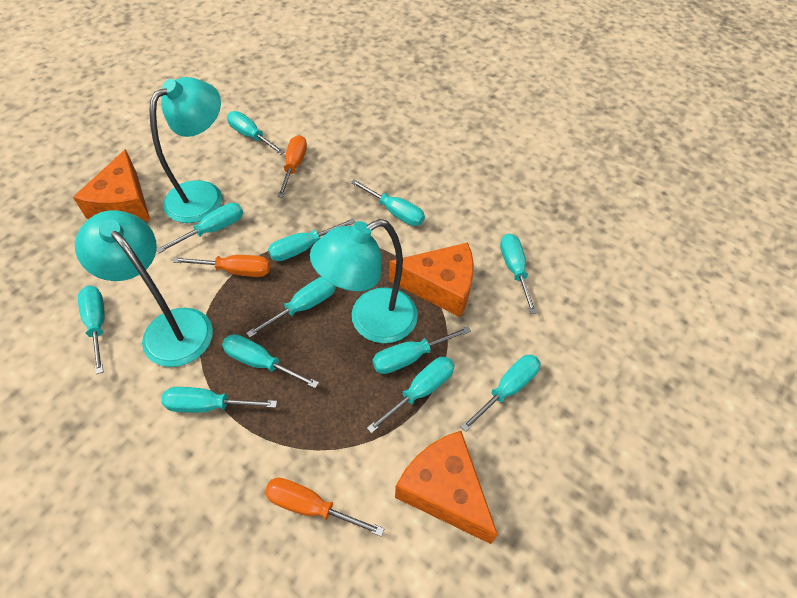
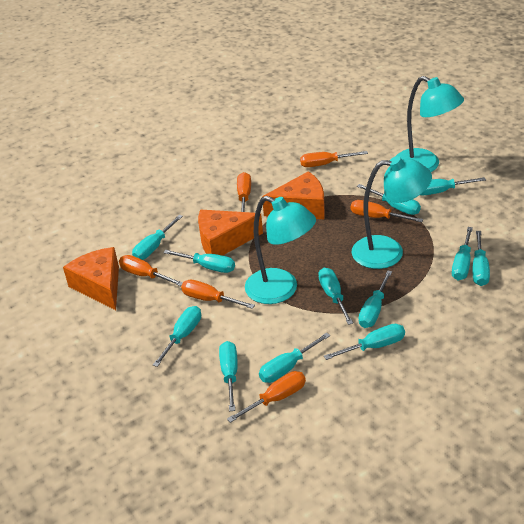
orange screwdriver: [173,255,270,277] [265,477,384,537] [277,135,307,198] = 3 -> [119,255,183,286] [181,280,255,309] [227,371,306,423] [237,172,251,212] [300,151,368,167] [351,200,423,222] = 6

